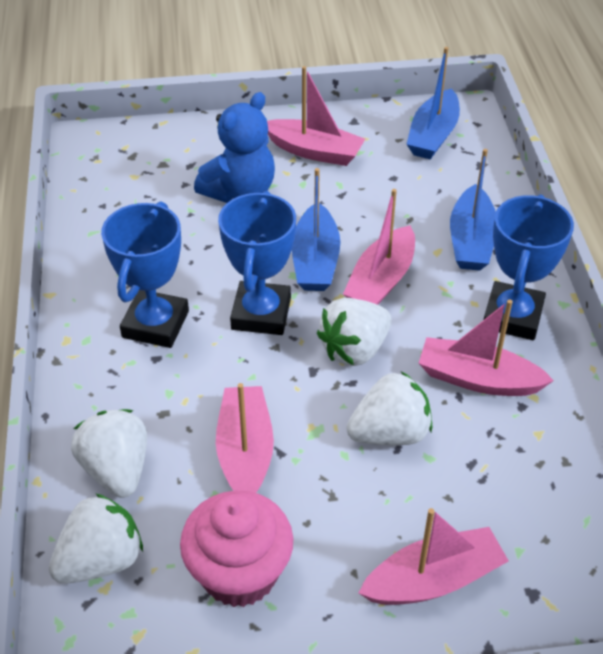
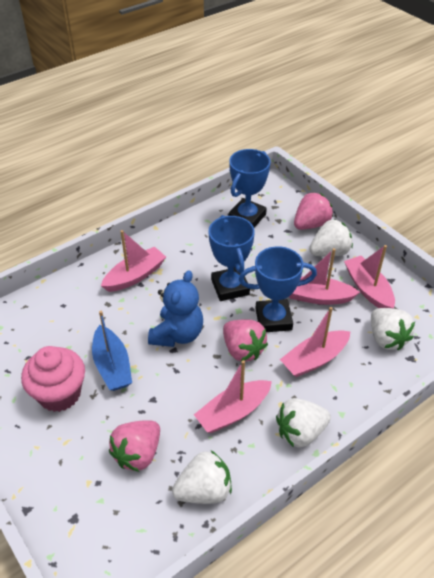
blue boat: [292,168,340,291] [407,47,460,160] [450,149,496,271] = 3 -> [92,311,132,391] = 1
pink strawberry: none = 0 -> [109,420,160,472] [223,319,268,362] [294,192,333,230] = 3

